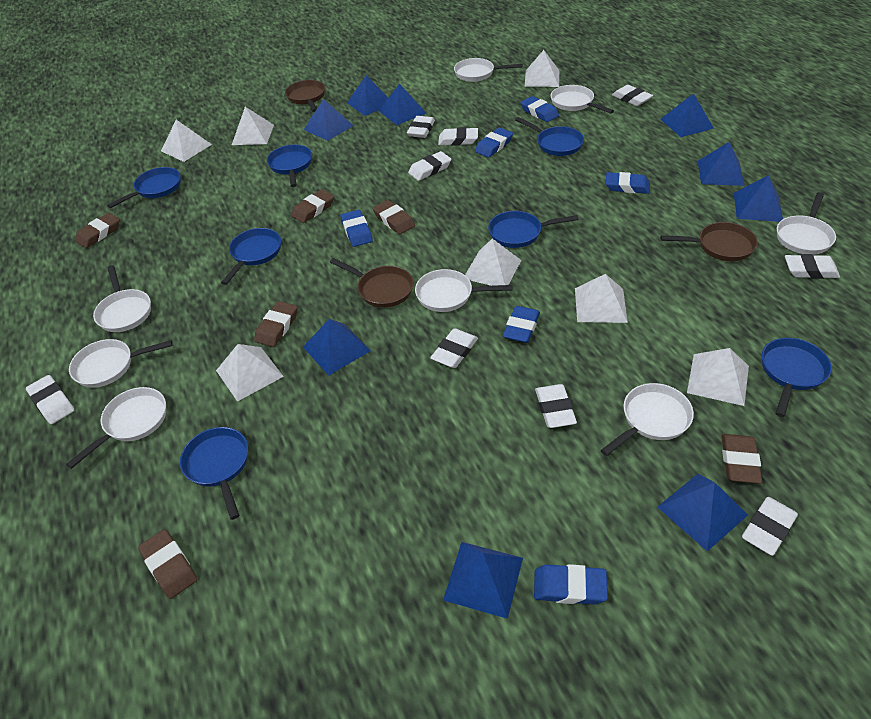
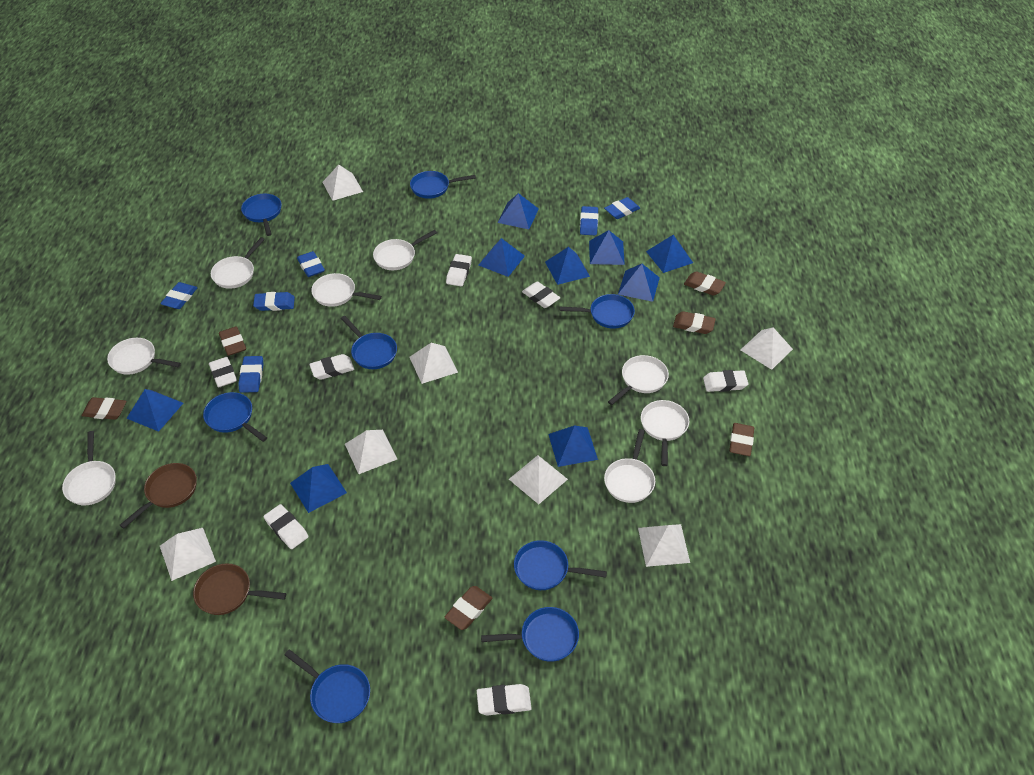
blue pan: [107,167,181,208] [180,427,248,520] [221,228,281,285] [267,145,312,187] [488,211,579,248] [515,117,584,156] [762,338,832,417] = 7 -> [203,392,267,442] [241,194,282,236] [285,649,370,723] [341,316,397,369] [410,171,476,199] [481,607,579,662] [514,540,607,590] [560,294,635,329] = 8
brown pan: [285,80,325,112] [330,258,413,308] [661,222,758,261] = 3 -> [120,463,197,529] [193,563,286,615] = 2
white eraser: [26,375,74,424] [407,116,435,138] [408,151,451,181] [430,328,478,368] [438,127,478,146] [535,384,577,428] [612,85,653,106] [742,497,798,556] [785,254,840,279] = 9 -> [209,357,237,387] [264,504,309,549] [309,354,354,380] [446,254,472,286] [477,684,532,715] [522,281,560,308] [703,370,748,392] = 7

